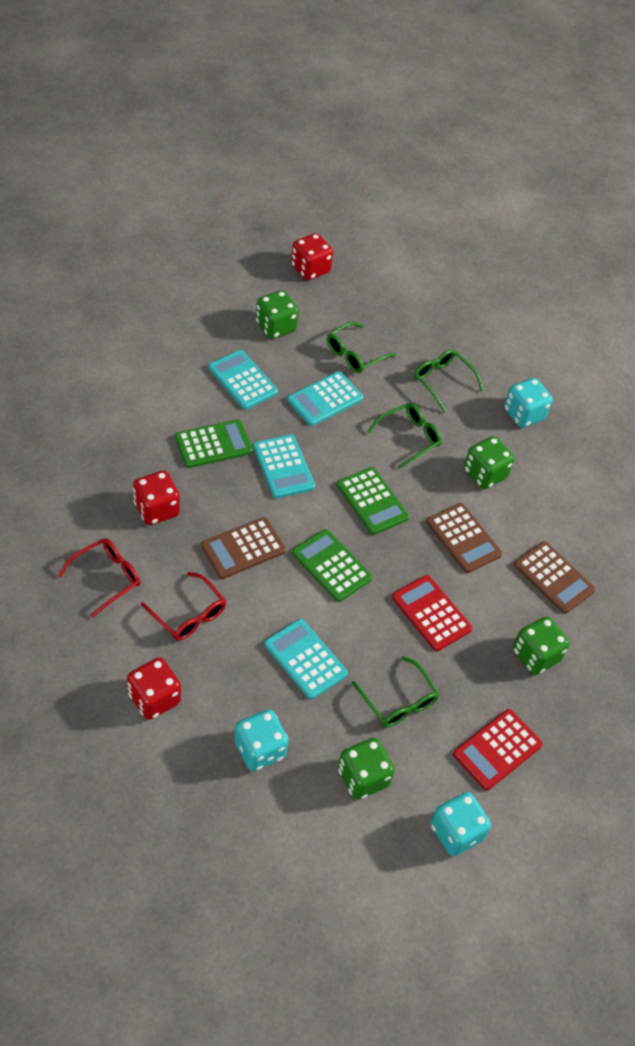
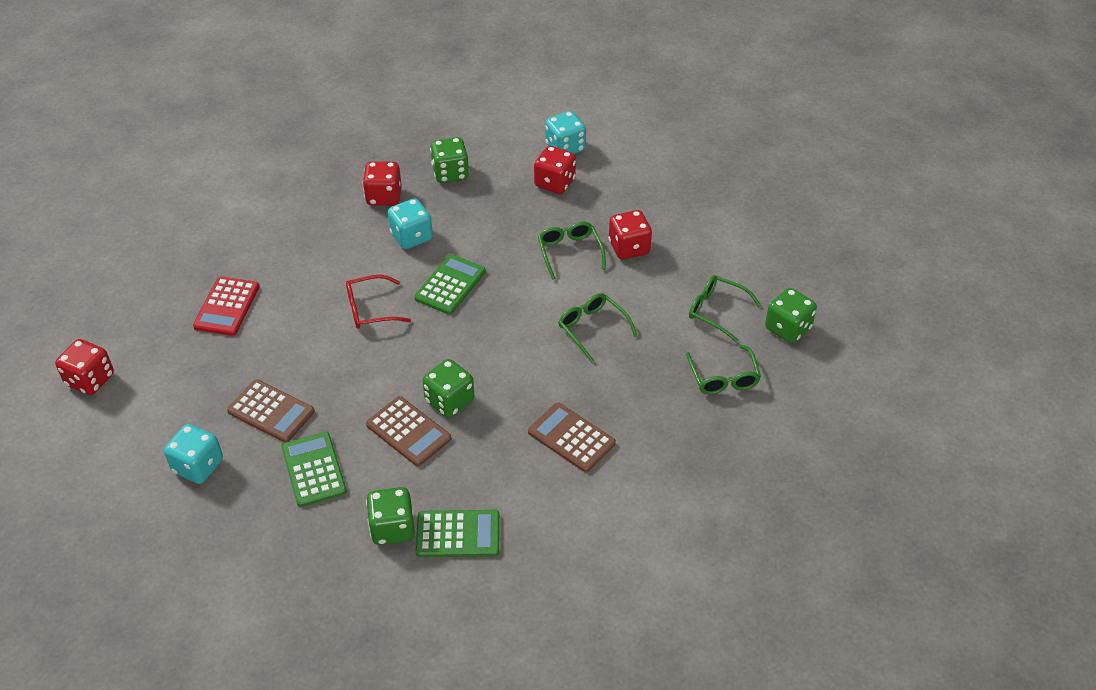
red calculator: [392,575,472,651] [453,709,543,790] = 2 -> [193,276,259,336] = 1
red dice: [127,657,181,720] [133,471,180,525] [291,233,333,280] = 3 -> [55,339,114,395] [363,162,401,205] [534,146,576,194] [608,210,652,259] = 4
red glasses: [58,538,140,618] [141,572,226,641] = 2 -> [346,275,411,329] = 1
turquoise calculator: [208,350,278,410] [253,434,315,498] [264,619,348,699] [287,371,363,426] = 4 -> none = 0

